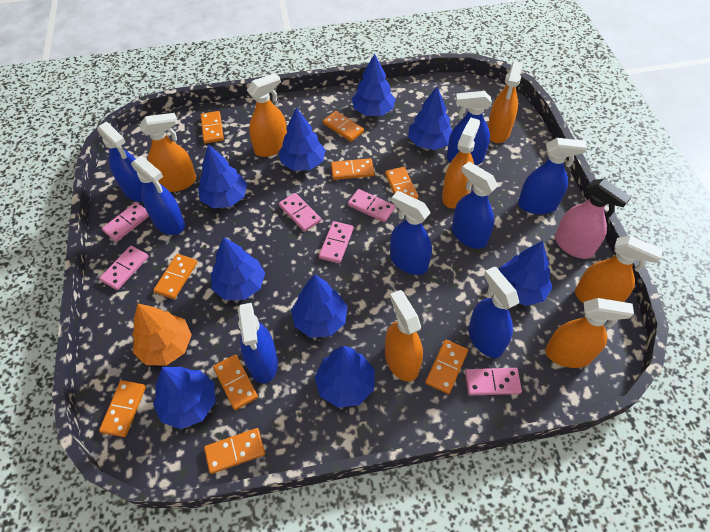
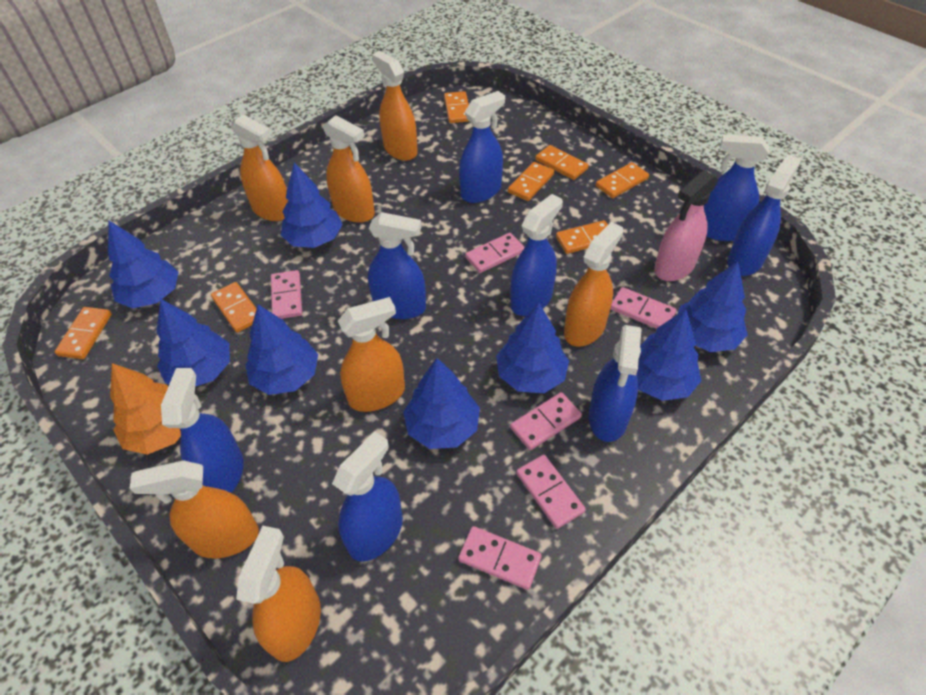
blue tree: [153,367,215,429] [198,144,247,208] [211,237,265,300] [279,107,326,171] [291,274,348,337] [315,346,375,408] [352,54,395,116] [408,87,452,150] [499,241,552,306] = 9 -> [108,221,179,308] [157,299,230,387] [245,304,318,395] [281,162,343,248] [403,358,480,449] [496,303,569,393] [637,309,702,401] [678,261,748,352] = 8
orange domino: [99,380,146,437] [153,254,197,299] [201,111,224,143] [204,428,265,474] [213,354,258,410] [323,111,364,142] [331,158,374,180] [385,167,418,200] [425,339,468,394] = 9 -> [55,307,112,359] [211,282,256,333] [444,91,469,123] [508,162,554,201] [535,145,589,180] [556,220,608,254] [596,162,649,198] = 7

